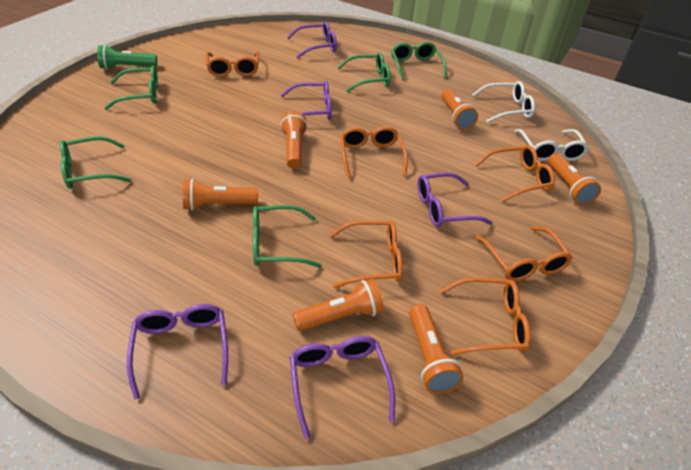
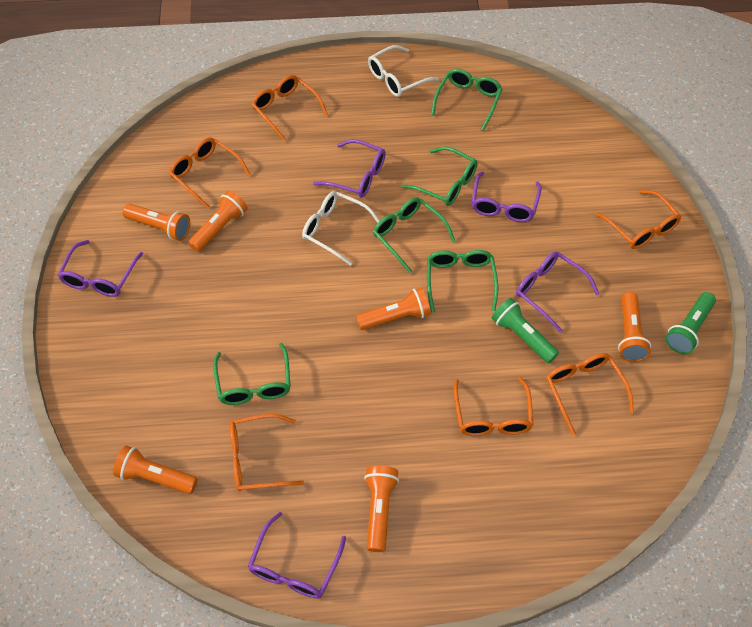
green flashlight: [97,45,157,70] = 1 -> [492,298,559,363] [665,292,716,354] = 2

